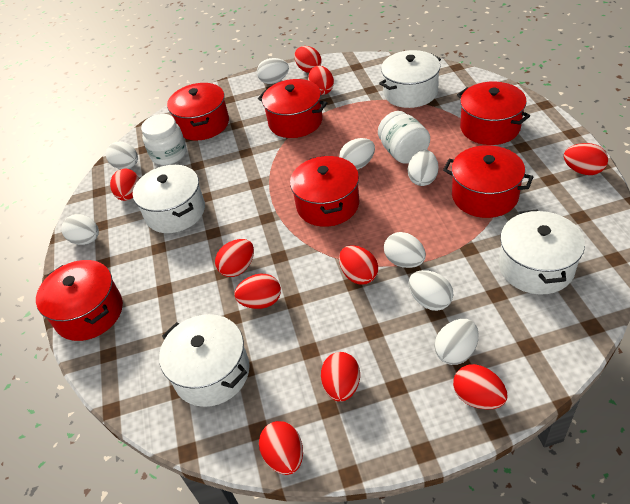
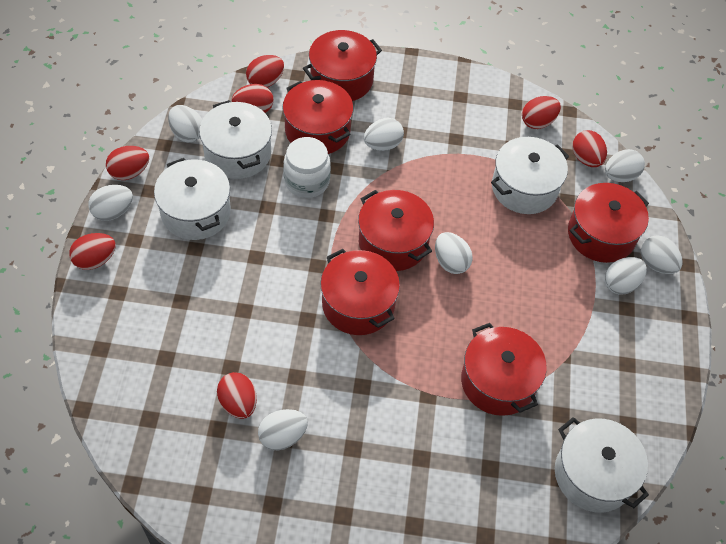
red egg: [110,169,139,201] [215,239,254,277] [234,274,281,309] [259,421,303,475] [294,46,322,73] [308,66,334,95] [321,352,360,402] [339,245,378,285] [453,364,507,409] [564,143,608,175] = 10 -> [69,233,116,270] [106,146,149,180] [217,372,257,419] [232,84,273,113] [246,55,284,87] [522,96,561,129] [572,130,607,167] = 7
white jar: [141,114,187,165] [378,111,430,164] = 2 -> [283,137,331,198] = 1

